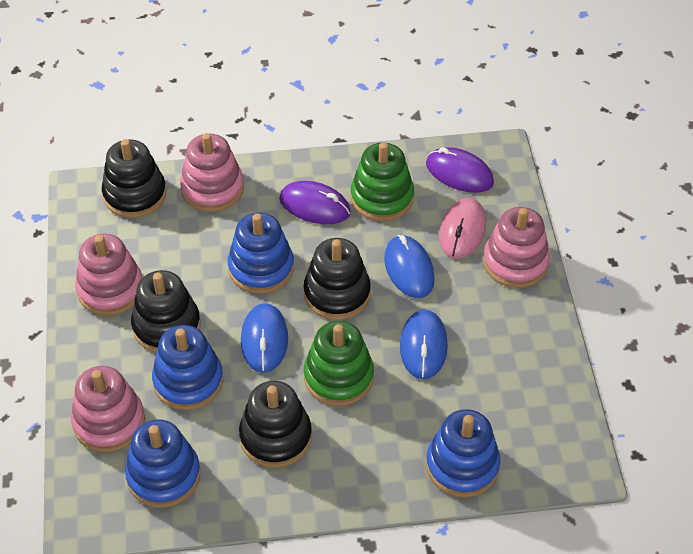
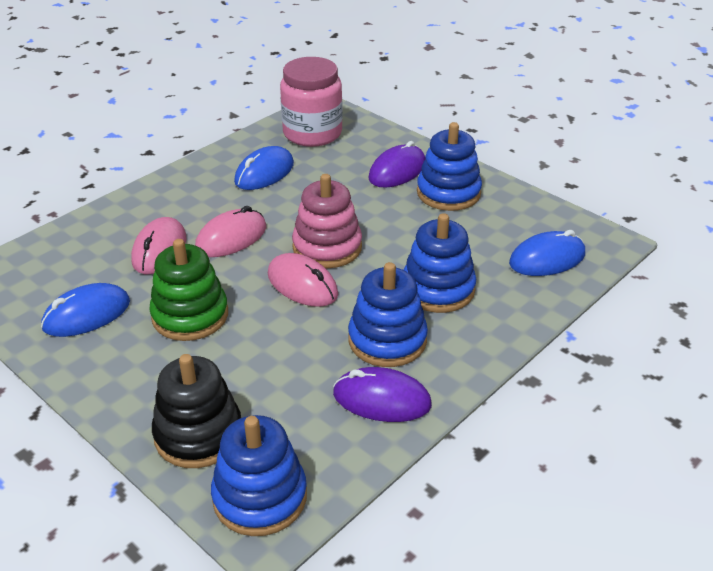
black stacking toy: [102,139,166,218] [131,270,201,353] [239,381,312,468] [303,238,371,320] = 4 -> [152,354,241,468] = 1
green stacking toy: [304,321,374,406] [351,142,414,221] = 2 -> [149,239,228,341] = 1
pink jar: none = 0 -> [280,57,343,147] = 1
pink mouse: [439,198,486,259] = 1 -> [131,217,187,274] [195,206,266,257] [268,253,338,307] = 3
pink stacking toy: [71,366,145,452] [75,234,142,316] [180,133,244,212] [483,207,550,288] = 4 -> [292,174,362,268] = 1

